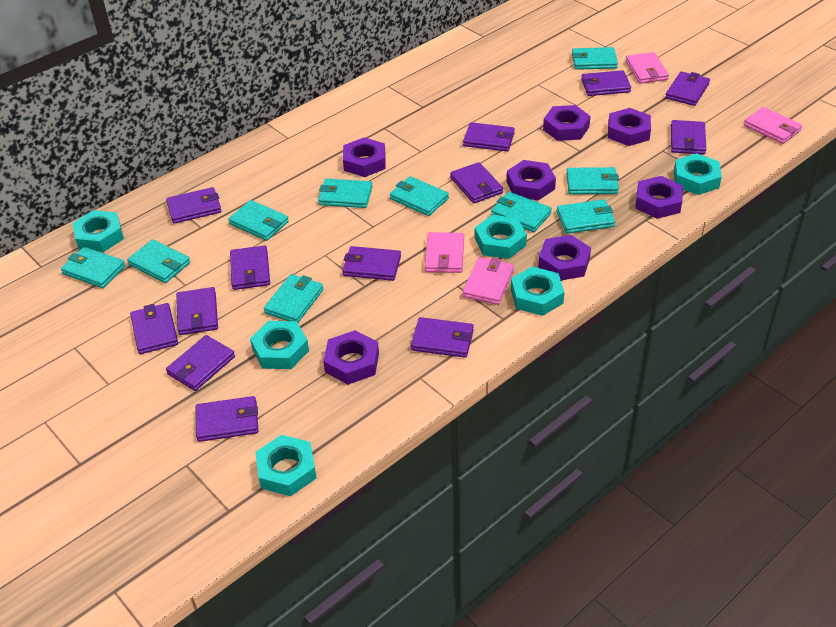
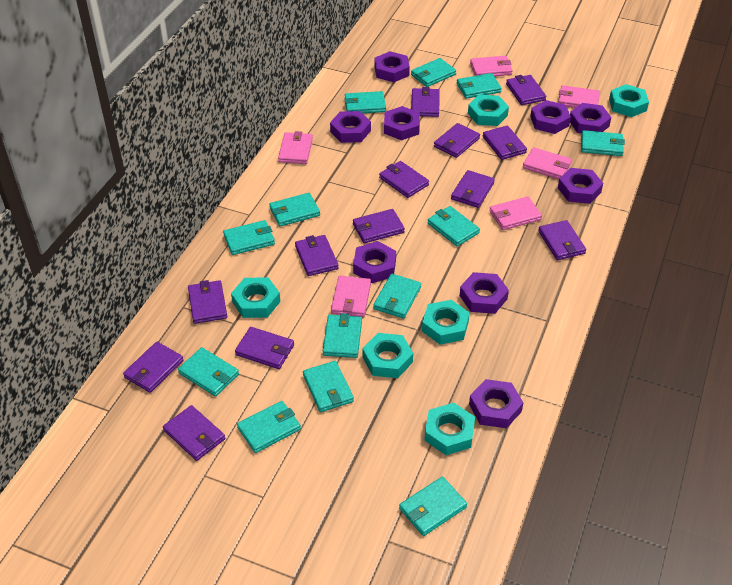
pink wallet: [425,232,464,273] [463,257,514,305] [625,52,669,84] [744,107,802,144] = 4 -> [278,131,313,164] [331,276,371,317] [470,56,513,76] [489,197,542,230] [523,147,572,179] [558,85,600,108] = 6
purple nut: [323,330,379,385] [343,137,386,177] [507,160,556,201] [538,235,591,280] [543,105,591,141] [608,108,651,146] [635,176,683,219] = 7 -> [330,111,371,143] [353,241,396,283] [374,51,410,82] [384,106,420,140] [459,272,509,314] [469,379,523,428] [530,100,571,134] [558,168,603,204] [570,103,611,133] = 9
turquoise wallet: [61,247,126,288] [127,239,190,283] [228,200,289,241] [264,274,324,323] [318,179,372,208] [390,176,449,216] [491,192,552,232] [557,199,616,234] [566,167,619,194] [572,47,618,70] = 10 -> [178,347,239,396] [223,220,275,255] [237,401,301,453] [269,193,320,227] [303,361,354,412] [323,313,362,358] [344,91,386,113] [373,274,421,318] [399,477,467,536] [411,58,456,87] [428,206,480,246] [457,73,502,99] [581,130,625,156] = 13

